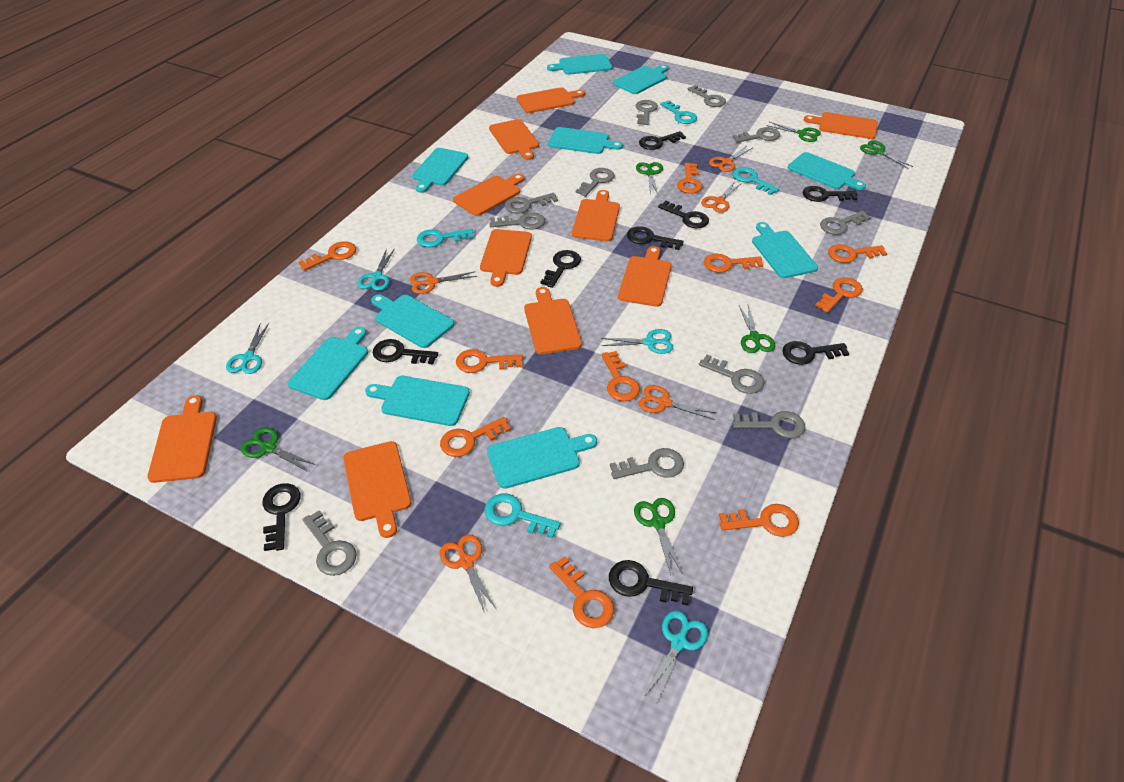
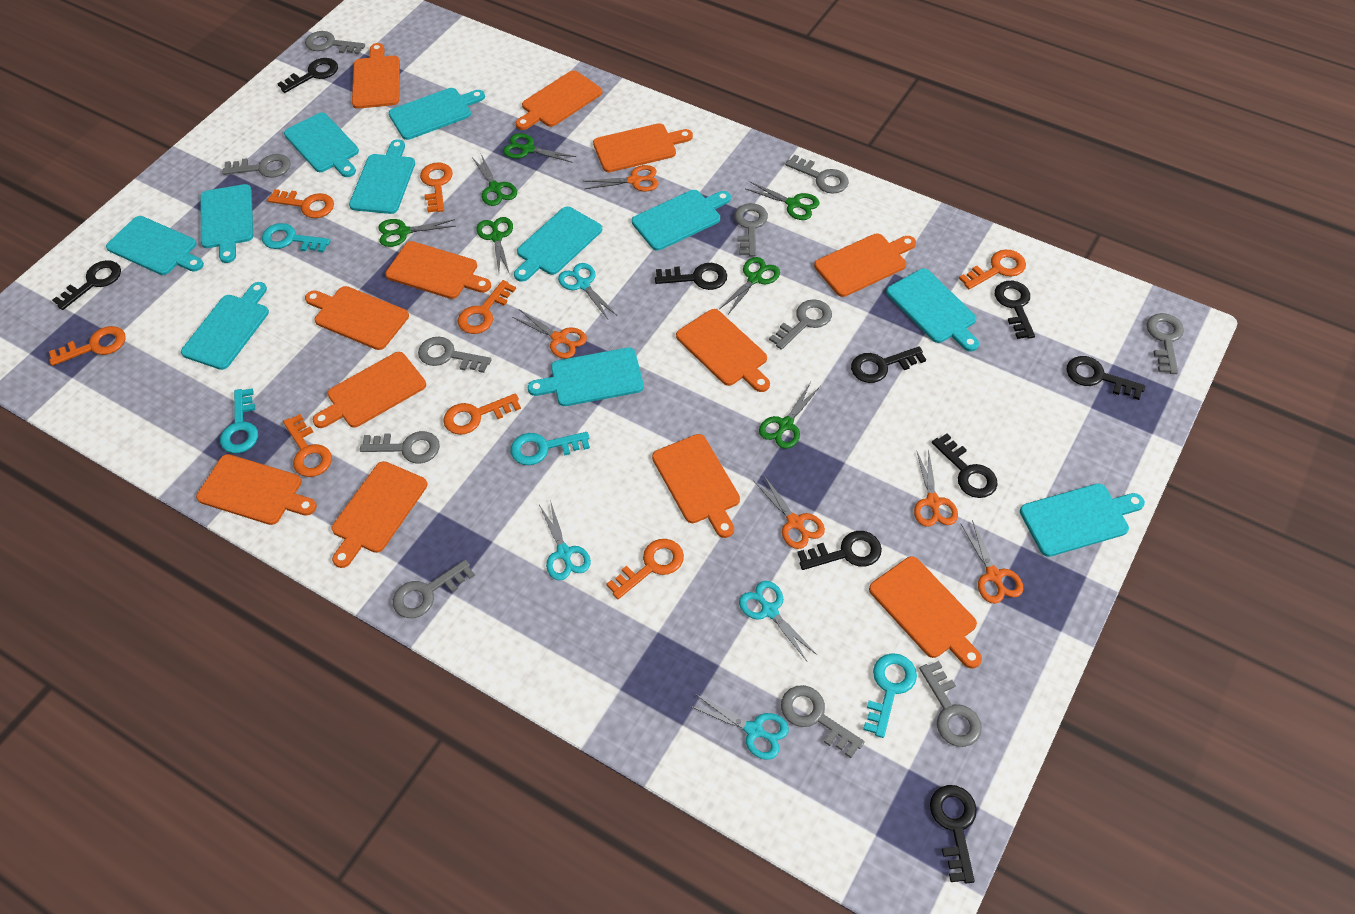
green scissors: [241,427,315,472] [634,498,683,575] [636,162,663,195] [739,305,775,353] [766,122,821,142] [860,140,913,168] = 6 -> [378,219,456,247] [472,154,517,206] [477,217,513,273] [503,133,576,163] [719,257,780,314] [746,182,819,220] [759,382,821,449] = 7
orange cutting board: [147,395,217,483] [343,441,411,538] [453,174,524,216] [480,229,532,287] [489,119,539,160] [517,87,585,113] [524,287,582,354] [572,190,620,241] [618,246,672,307] [804,112,878,139] = 10 -> [196,454,317,525] [305,286,409,350] [313,352,426,428] [332,461,428,568] [352,43,400,109] [385,241,491,299] [515,70,602,130] [593,123,693,172] [652,434,740,538] [676,309,770,392] [814,233,916,297] [869,556,982,668] = 12
orange key: [298,241,356,271] [440,417,511,457] [456,349,523,373] [549,556,614,628] [601,351,640,401] [677,163,702,194] [704,254,763,273] [719,504,799,537] [815,277,863,313] [828,244,887,263] = 10 -> [49,326,126,366] [267,189,334,218] [283,414,332,477] [420,163,453,213] [443,393,521,435] [458,280,516,334] [606,539,684,599] [959,250,1026,289] = 8
turquoise cutting board: [288,327,368,400] [365,376,470,426] [371,295,454,348] [412,148,468,193] [487,427,597,489] [547,54,612,75] [548,127,623,154] [613,65,668,94] [752,222,818,278] [788,152,866,190] = 10 -> [106,216,204,275] [181,282,269,370] [200,184,253,263] [284,112,359,177] [349,139,415,214] [389,88,485,140] [514,207,602,282] [528,347,644,406] [632,190,731,251] [886,269,979,352] [1020,483,1145,557] = 11

